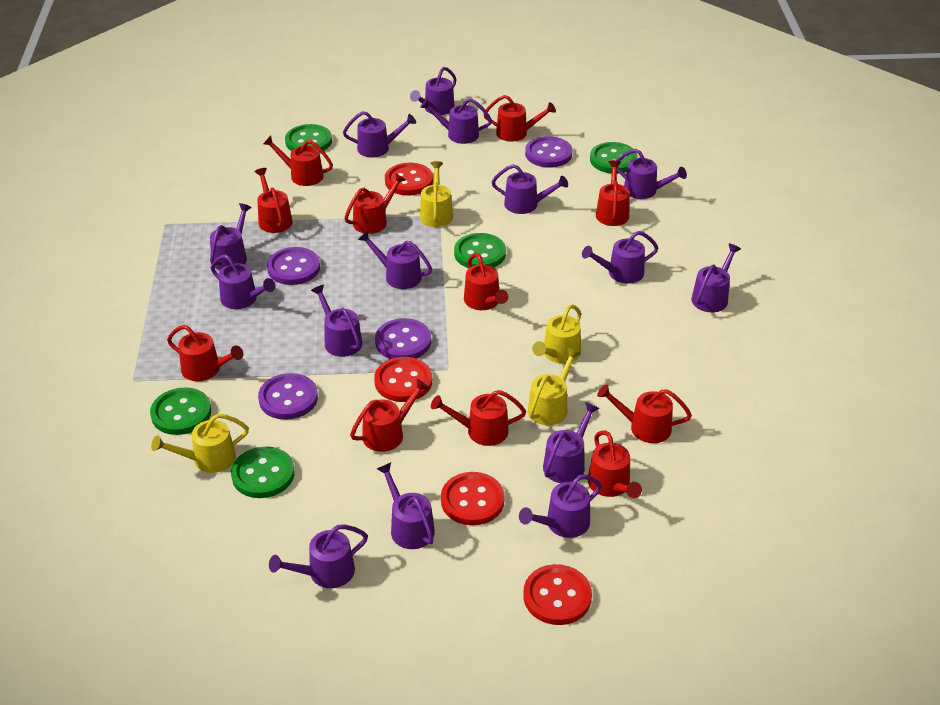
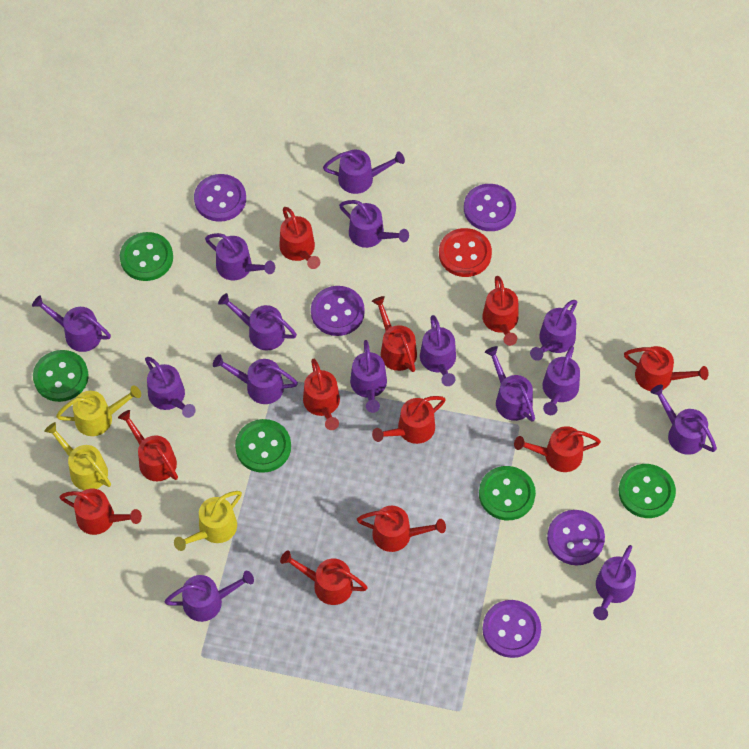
purple button: [258,373,318,420] [267,247,320,285] [375,318,431,359] [525,136,572,168] = 4 -> [194,174,246,222] [311,286,365,336] [464,184,516,231] [482,600,541,658] [547,510,605,565] = 5
red button: [374,357,432,402] [385,163,433,195] [441,472,505,525] [523,564,592,625] = 4 -> [439,228,492,277] = 1
yellow watering can: [151,414,249,473] [420,161,453,227] [528,348,581,425] [532,304,581,364] = 4 -> [44,422,111,490] [56,385,141,436] [174,491,242,551] = 3

